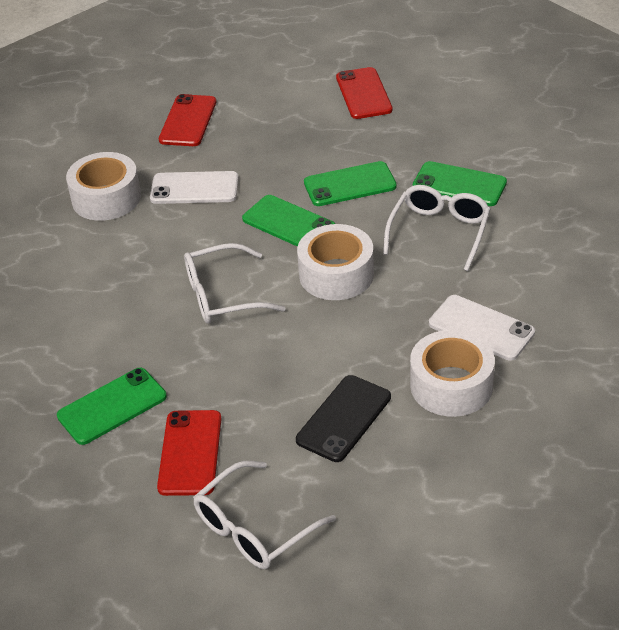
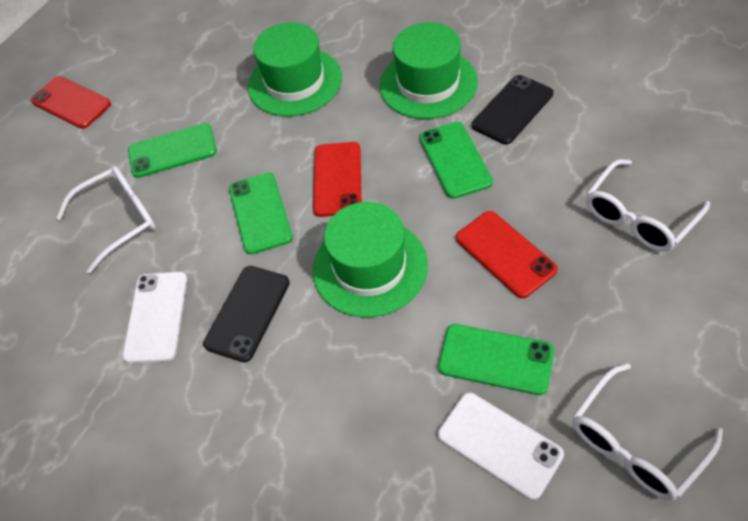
black phone: [296,375,391,462] = 1 -> [203,266,290,362] [472,75,554,145] = 2
green hat: none = 0 -> [248,22,342,117] [313,202,428,317] [380,22,478,119] = 3
white tape: [66,152,141,221] [297,224,374,300] [410,330,495,417] = 3 -> none = 0

